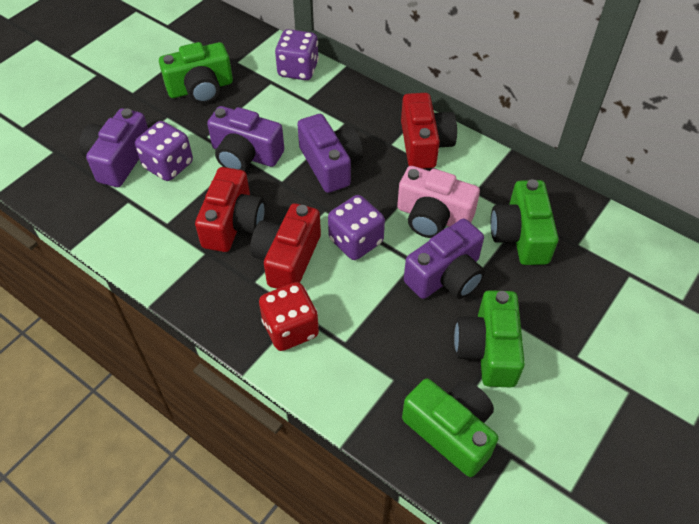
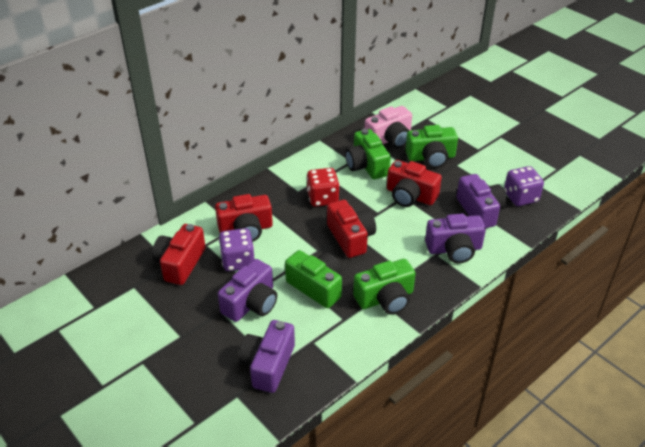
purple dice: [135,121,193,181] [275,29,319,80] [328,195,385,260] = 3 -> [219,228,254,271] [504,166,544,206] = 2
red camera: [195,167,265,252] [250,203,321,289] [401,93,457,169] = 3 -> [152,224,206,285] [215,194,273,242] [327,200,376,258] [387,160,442,207] = 4

